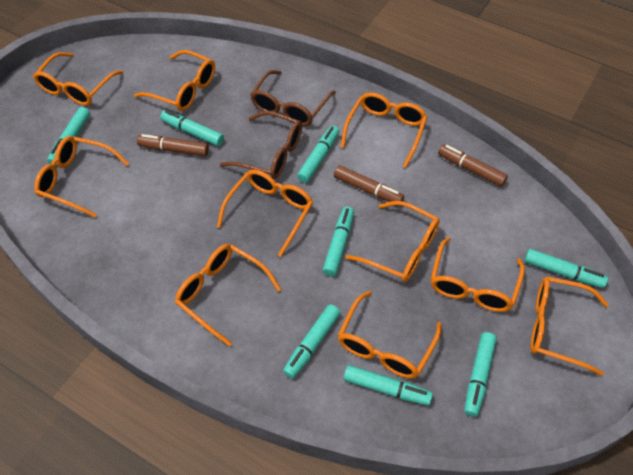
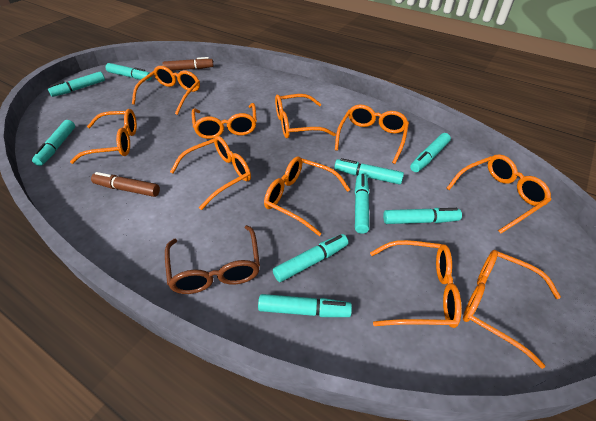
brown glasses: [220,111,302,179] [250,70,336,126] = 2 -> [165,225,260,294] = 1
brown marker: [137,134,209,156] [334,165,404,202] [438,144,508,187] = 3 -> [91,172,160,197] [162,57,214,71] = 2
turquoise marker: [47,107,90,166] [160,110,224,146] [283,304,341,379] [297,126,339,183] [323,207,354,276] [344,365,433,406] [464,332,497,417] [524,249,608,288] = 8 -> [32,120,75,166] [48,72,105,97] [106,63,152,81] [258,294,352,317] [273,234,348,282] [334,158,404,185] [355,173,369,234] [383,208,462,224] [410,133,451,172] = 9

